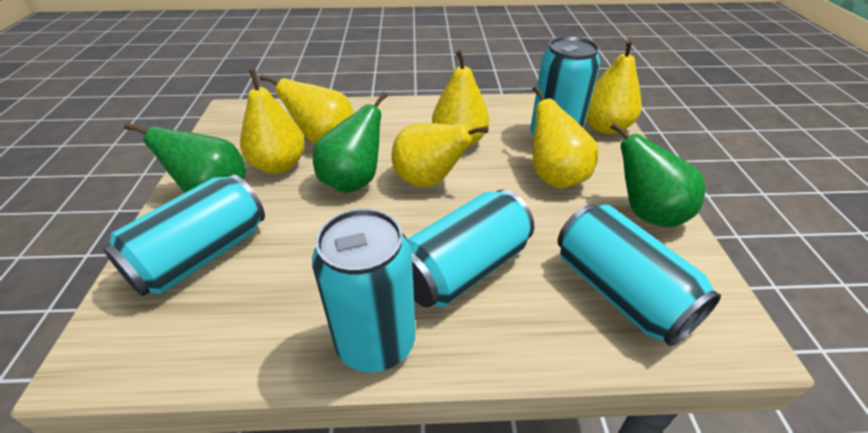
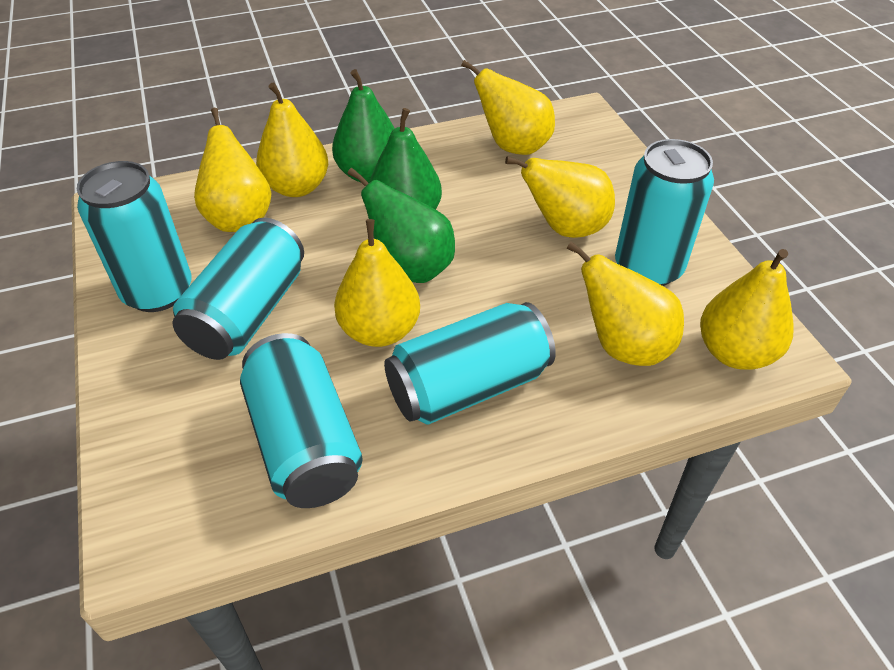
yellow pear: [240,70,305,174] [260,74,354,144] [391,123,489,187] [432,50,489,148] [532,86,599,189] [586,39,642,134] = 6 -> [194,108,272,232] [256,82,328,197] [334,219,420,347] [461,60,555,155] [505,156,615,238] [566,241,684,366] [700,249,794,370] = 7

